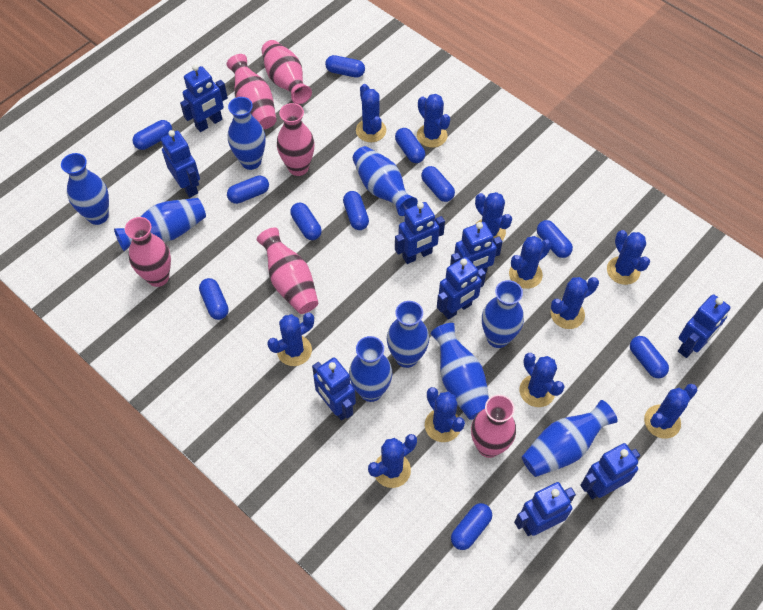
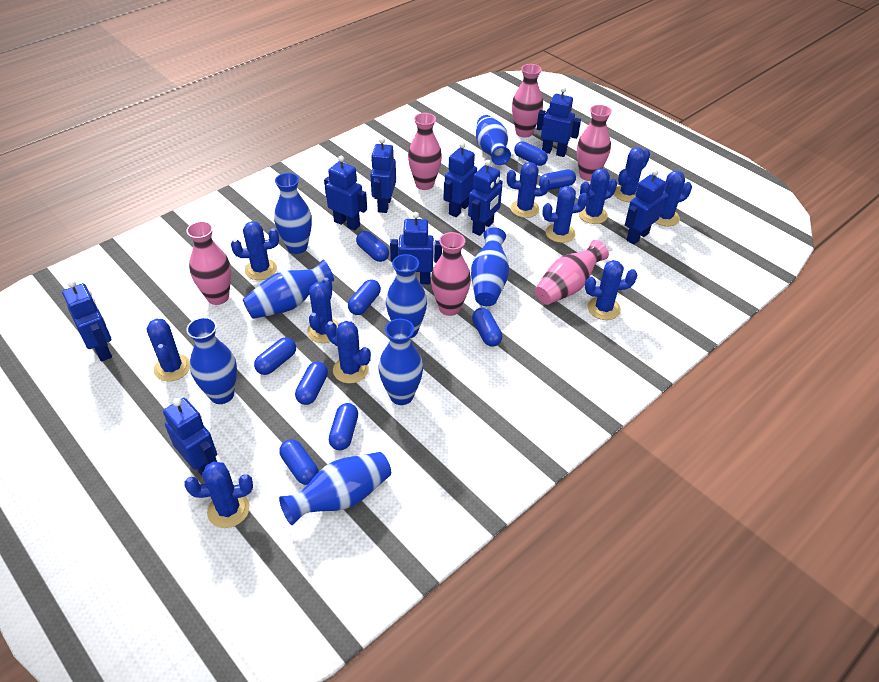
blue capsule: [132,120,172,150] [199,278,229,320] [227,175,269,204] [290,203,322,240] [325,55,365,77] [343,191,369,230] [395,128,425,163] [421,166,455,202] [451,503,492,550] [537,220,573,258] [630,336,669,378] = 11 -> [254,337,296,375] [279,439,319,485] [295,362,328,405] [329,403,358,450] [348,279,381,315] [356,231,389,262] [472,308,502,346] [514,141,548,166] [539,169,576,190] = 9
blue vase: [61,153,109,225] [114,198,206,251] [228,97,266,170] [349,336,392,402] [353,146,418,216] [387,301,429,368] [430,323,489,420] [482,280,524,348] [522,400,618,477] = 9 -> [186,317,237,404] [243,260,334,319] [274,173,312,254] [279,452,391,525] [378,319,423,405] [386,254,427,338] [471,227,509,306] [476,115,511,165] = 8

